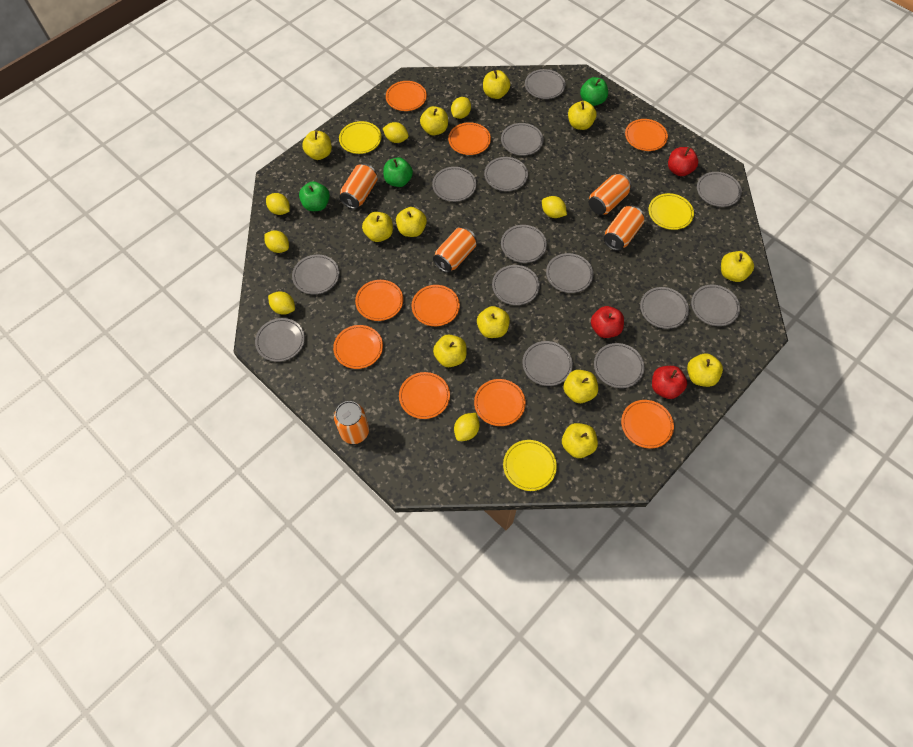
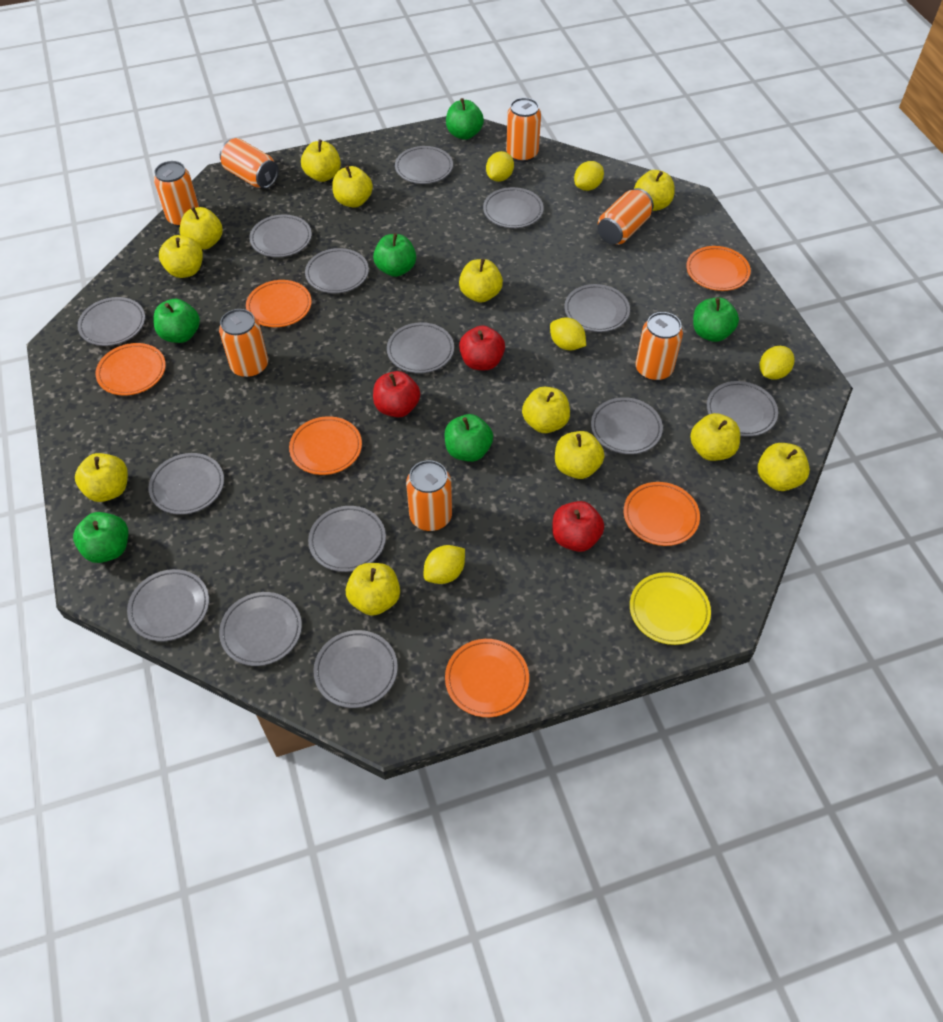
green apple: [299,181,330,211] [383,157,413,187] [580,77,608,106] = 3 -> [73,512,128,563] [153,299,200,343] [373,233,416,277] [445,414,493,462] [446,98,484,140] [693,297,739,342] = 6
orange can: [334,401,369,444] [339,164,377,209] [433,227,477,273] [589,173,632,215] [604,205,644,251] = 5 -> [154,161,199,227] [219,309,268,378] [220,138,279,189] [406,460,452,531] [506,98,541,162] [598,188,654,245] [635,312,683,381] = 7
orange plate: [333,325,383,369] [355,280,403,321] [386,81,427,111] [399,372,450,419] [412,285,460,326] [448,122,491,155] [474,379,526,426] [621,400,674,448] [625,119,668,151] = 9 -> [96,343,166,396] [246,280,312,327] [289,416,362,475] [445,639,529,717] [624,482,700,546] [686,246,751,291] = 6
yellow lemon: [264,230,289,253] [266,193,290,215] [268,291,295,315] [382,122,409,143] [451,97,471,119] [454,413,480,441] [542,196,567,218] = 7 -> [424,545,465,584] [486,151,514,182] [550,318,586,350] [574,161,604,191] [760,346,794,380] = 5
yellow plate: [339,121,381,154] [503,440,557,491] [649,193,694,230] = 3 -> [630,572,711,645] = 1

